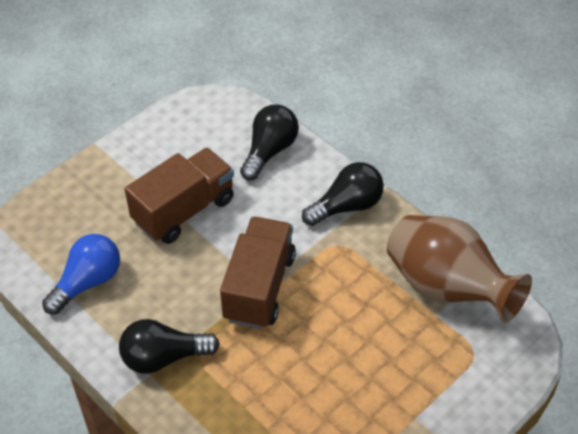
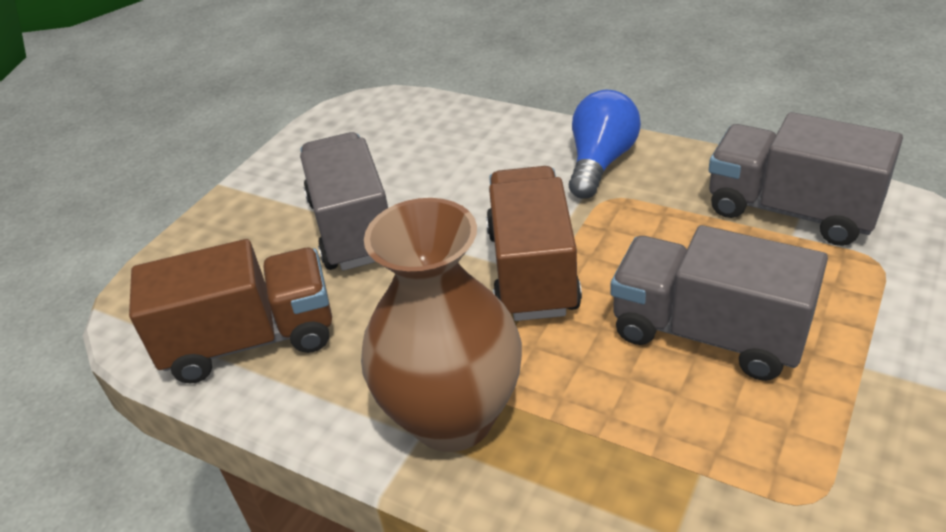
black light bulb: [119,319,220,374] [240,105,299,181] [302,162,384,226] = 3 -> none = 0
grey truck: none = 0 -> [300,132,388,271] [610,225,828,381] [709,112,903,246] = 3

